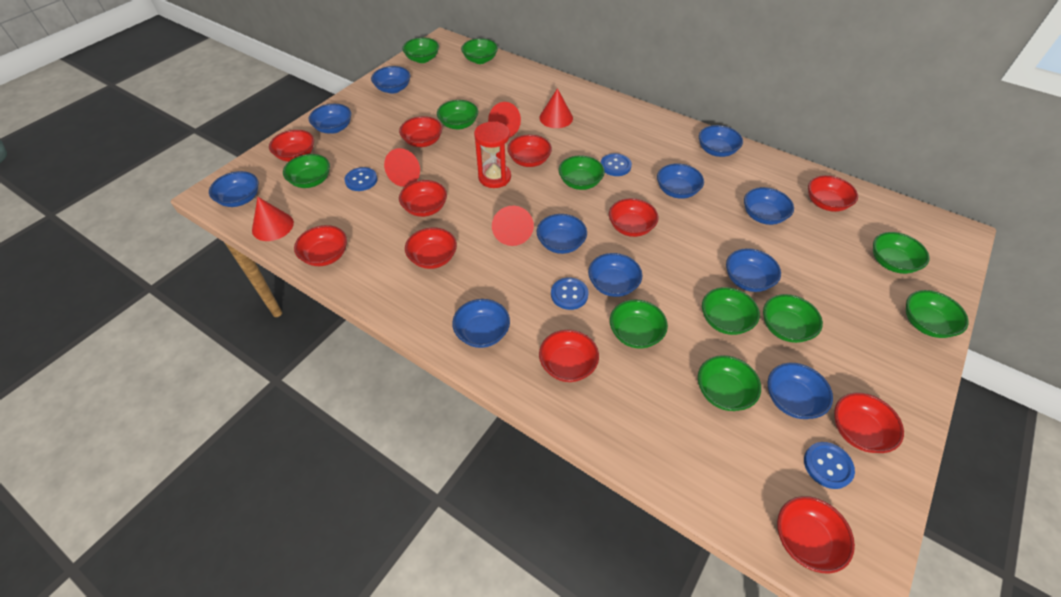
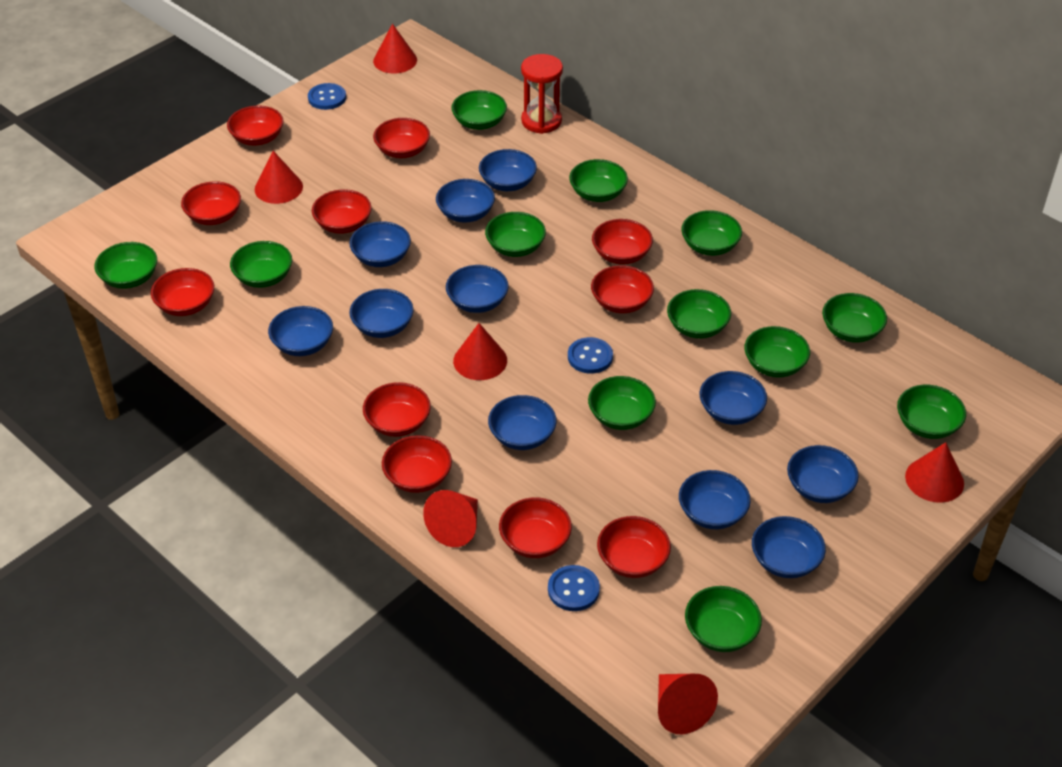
blue button: [345,167,377,191] [551,277,589,310] [601,153,632,176] [804,442,855,489] = 4 -> [308,83,346,110] [548,565,600,611] [568,337,613,374] = 3
green bowl: [283,154,330,188] [402,38,439,63] [437,100,478,130] [461,38,498,64] [559,155,605,190] [610,299,668,349] [698,355,761,411] [702,287,760,335] [763,294,823,343] [873,232,929,274] [906,290,969,338] = 11 -> [94,242,157,289] [230,241,292,288] [451,90,507,130] [485,212,546,257] [569,159,628,202] [588,376,656,430] [667,289,731,339] [681,210,742,256] [685,586,762,652] [744,326,810,378] [822,293,887,343] [897,385,966,439] = 12
red cone: [252,197,294,241] [384,148,420,187] [488,102,521,138] [492,206,534,246] [539,88,573,128] = 5 -> [255,151,303,204] [373,24,417,73] [423,490,478,547] [453,323,507,380] [658,674,718,734] [905,442,964,503] = 6

